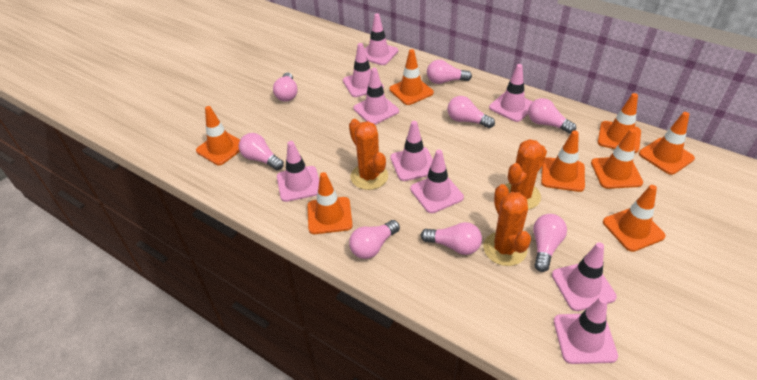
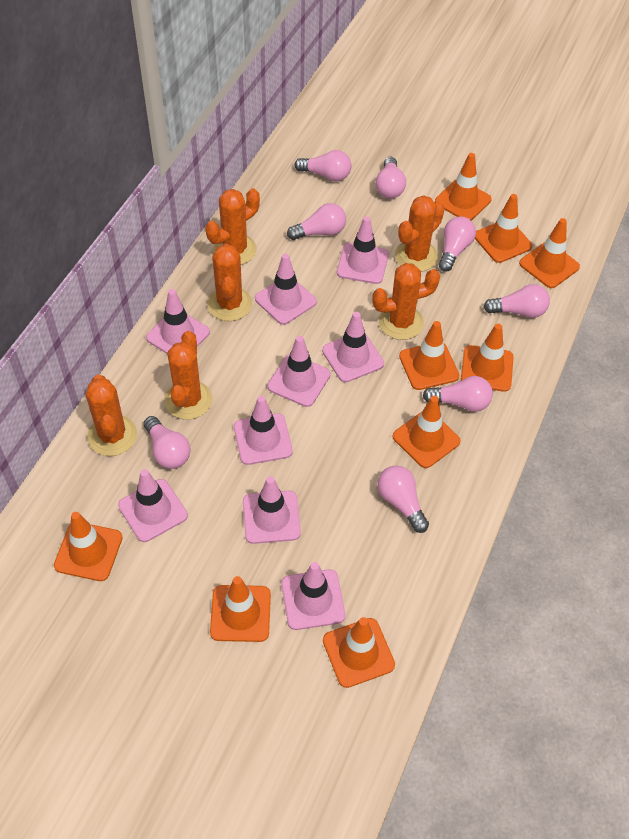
orange cactus: [349,119,388,190] [483,184,531,266] [505,139,547,210] = 3 -> [86,374,137,456] [164,331,213,420] [206,188,260,265] [207,244,252,321] [372,263,440,340] [395,195,444,272] = 6
orange traffic cone: [196,106,240,165] [307,172,352,234] [389,49,434,105] [541,131,585,192] [591,128,643,189] [598,93,641,153] [603,185,665,252] [639,112,695,175] = 8 -> [54,512,123,581] [210,576,271,642] [323,617,395,688] [393,396,461,468] [399,321,459,390] [435,153,492,221] [461,324,514,392] [475,194,532,263] [519,218,580,288] = 9

